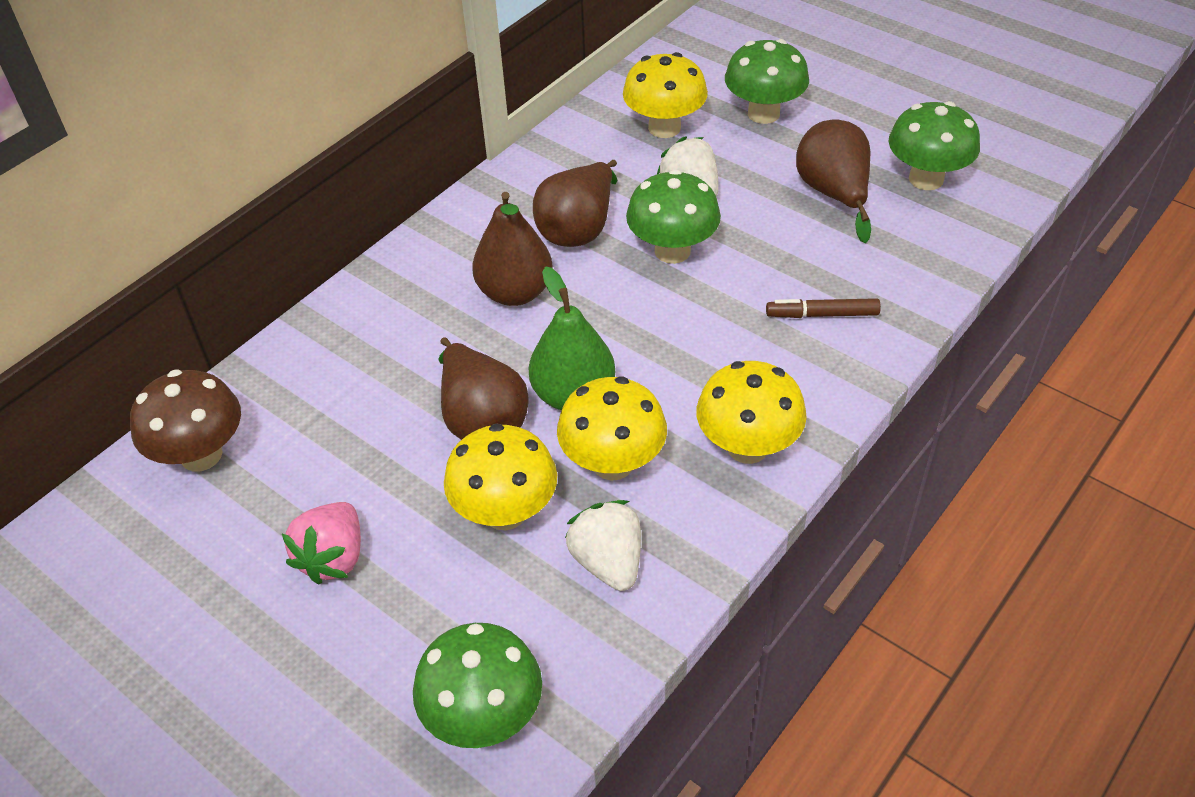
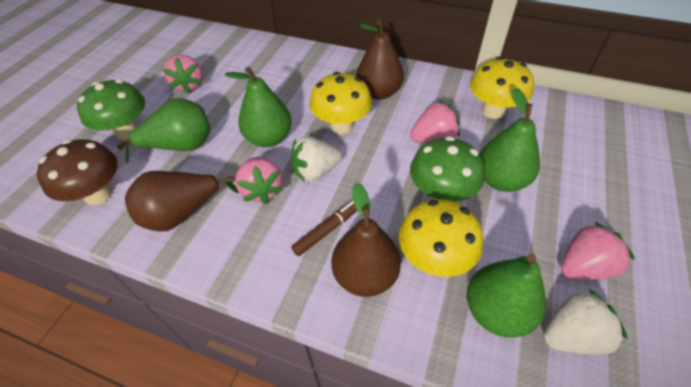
brown pear: [438,337,529,440] [472,192,553,306] [533,160,617,247] [796,120,871,243] = 4 -> [125,171,239,231] [331,183,401,297] [356,20,404,100] = 3
green mushroom: [413,623,542,748] [626,169,721,264] [725,39,809,124] [889,101,980,190] = 4 -> [77,79,145,140] [410,136,485,202] = 2
green pear: [529,266,615,410] = 1 -> [117,98,210,164] [225,66,292,147] [467,253,546,338] [480,87,540,192] = 4
pink strawberry: [282,502,361,585] = 1 -> [163,55,203,94] [235,157,284,204] [410,100,460,143] [561,222,635,280] = 4
yellow mushroom: [444,423,557,530] [557,377,667,481] [623,52,708,138] [696,361,807,464] = 4 -> [310,72,372,134] [399,199,483,277] [470,57,534,119] = 3

